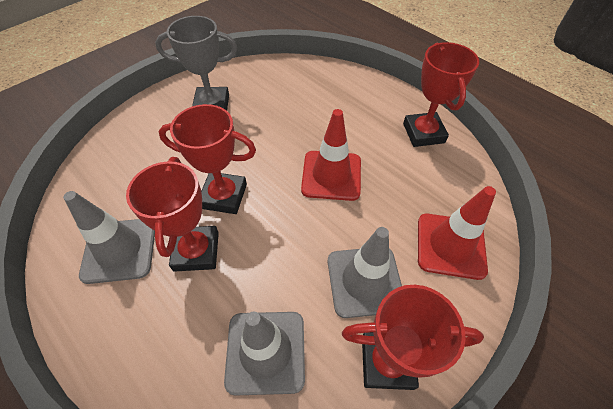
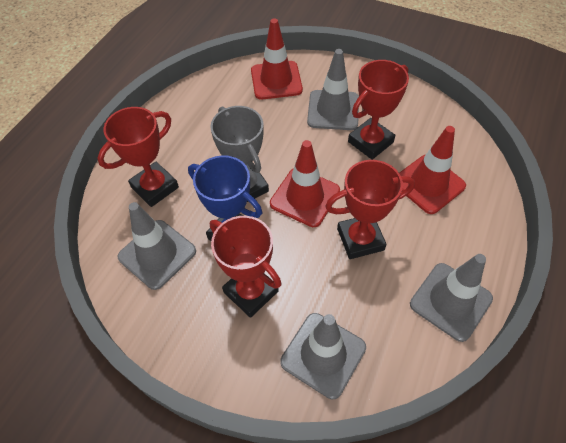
blue trophy: none = 0 -> [188,155,262,241] = 1
grey traffic cone: [63,191,155,284] [224,312,305,396] [328,227,402,318] = 3 -> [118,202,196,290] [280,313,366,399] [307,49,359,130] [410,254,493,342] = 4
red traffic cone: [301,109,361,201] [418,186,496,280] = 2 -> [251,18,303,100] [270,140,340,227] [399,126,466,214] = 3

